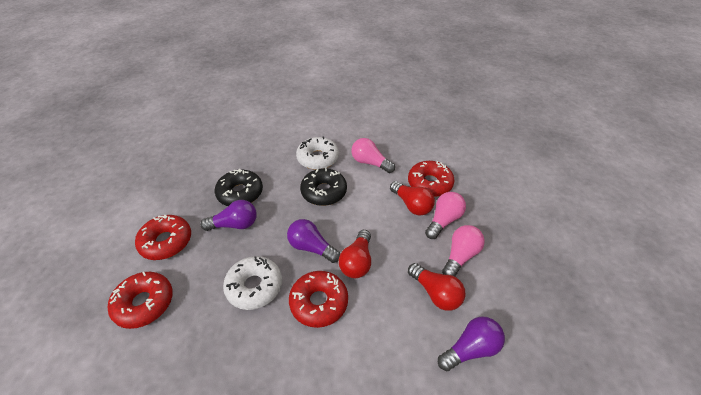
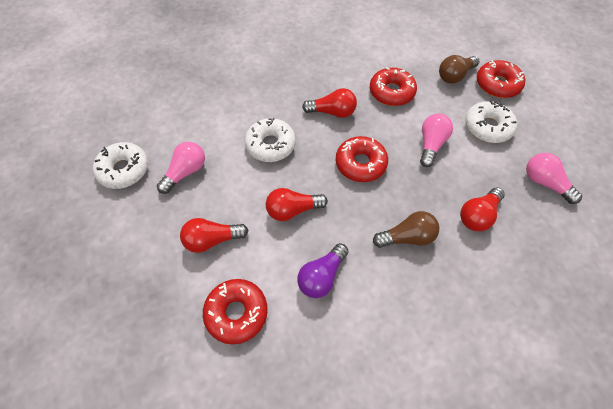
black donut: [215,169,263,206] [300,168,347,206] = 2 -> none = 0
brown light bulb: none = 0 -> [373,211,439,248] [439,55,479,84] = 2
purple light bulb: [200,200,257,231] [287,219,340,263] [438,316,505,371] = 3 -> [297,243,349,298] = 1
red light bulb: [339,230,371,278] [390,181,435,216] [408,263,466,311] = 3 -> [180,218,249,253] [266,188,328,221] [302,88,357,118] [460,187,505,231] = 4
white donut: [223,256,282,310] [296,136,339,170] = 2 -> [93,142,148,189] [245,117,296,162] [465,101,517,143] = 3

